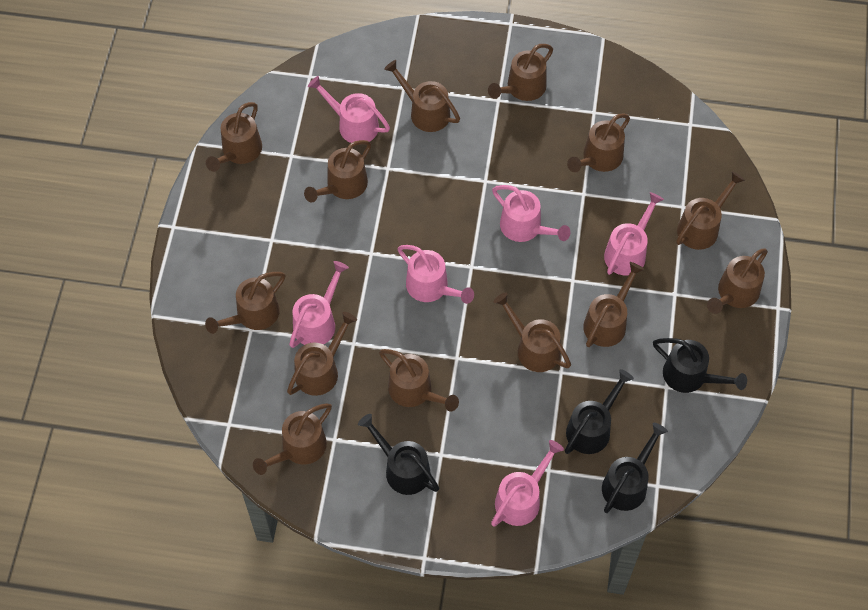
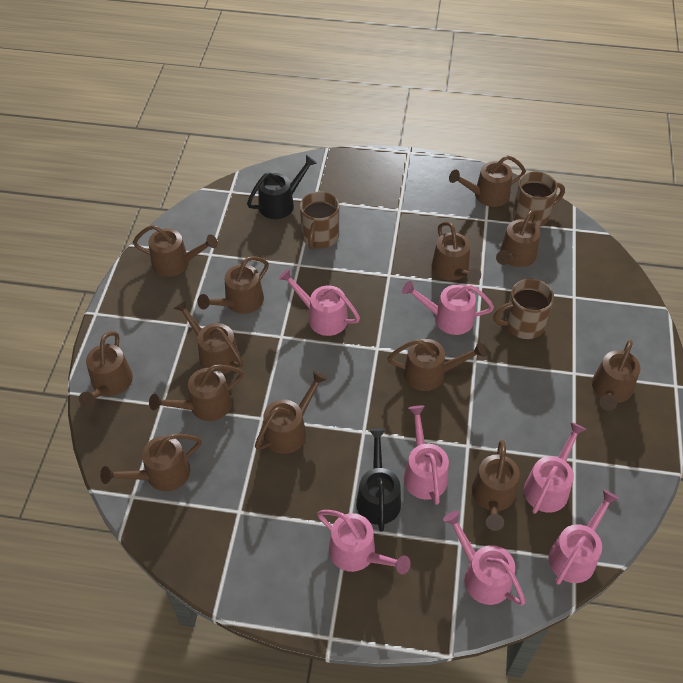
black watering can: [358,414,439,495] [565,369,634,454] [602,423,668,513] [653,338,747,393] = 4 -> [247,155,317,219] [356,428,401,531] = 2
brown mug: none = 0 -> [300,191,339,250] [493,279,554,339] [512,171,565,227] = 3
pink watering can: [289,261,349,348] [308,76,390,143] [398,245,474,304] [491,440,564,527] [492,185,570,242] [604,192,664,275] = 6 -> [279,269,360,336] [317,510,411,575] [402,281,494,335] [404,406,449,505] [443,511,526,606] [524,422,586,514] [548,489,619,585] = 7

